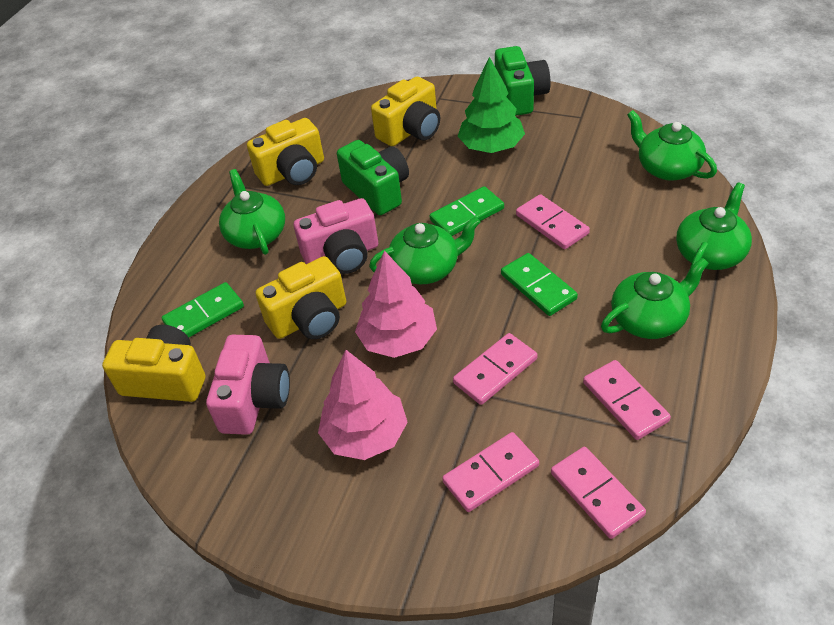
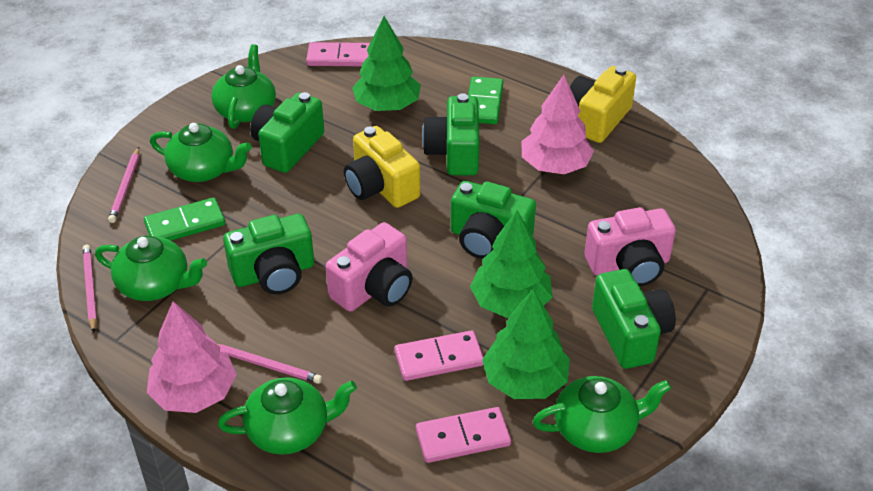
green camera: [337,140,409,215] [495,46,551,116] = 2 -> [223,214,314,294] [250,92,324,173] [422,93,479,175] [451,181,536,259] [592,269,676,369] = 5
green domino: [162,282,244,337] [430,186,504,236] [501,253,578,316] = 3 -> [144,197,225,241] [468,77,503,124] = 2
green tree: [458,57,525,153] = 1 -> [352,16,421,111] [470,210,552,318] [482,289,570,399] = 3
pink domino: [442,432,539,512] [453,333,537,405] [516,194,590,249] [551,447,646,539] [583,360,671,440] = 5 -> [306,42,370,66] [395,330,484,381] [416,407,511,463] = 3
pink pencil: none = 0 -> [83,245,97,333] [108,147,139,223] [218,344,322,384] = 3
yellow camera: [102,325,205,402] [247,118,324,186] [256,256,346,339] [371,77,440,146] = 4 -> [344,126,420,208] [570,66,636,143] = 2

